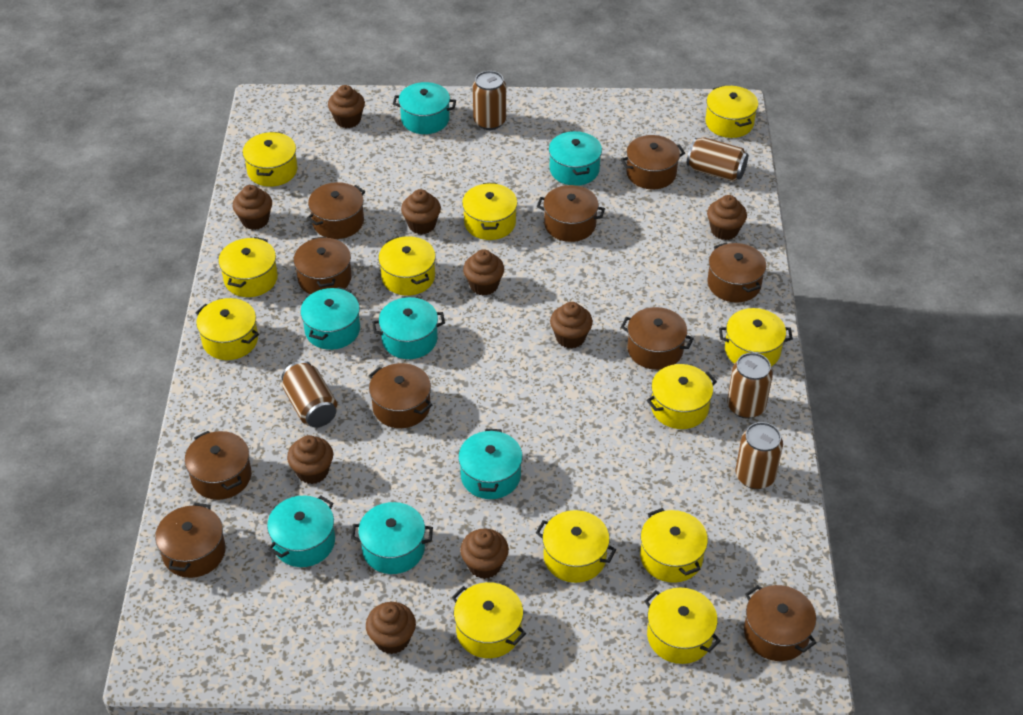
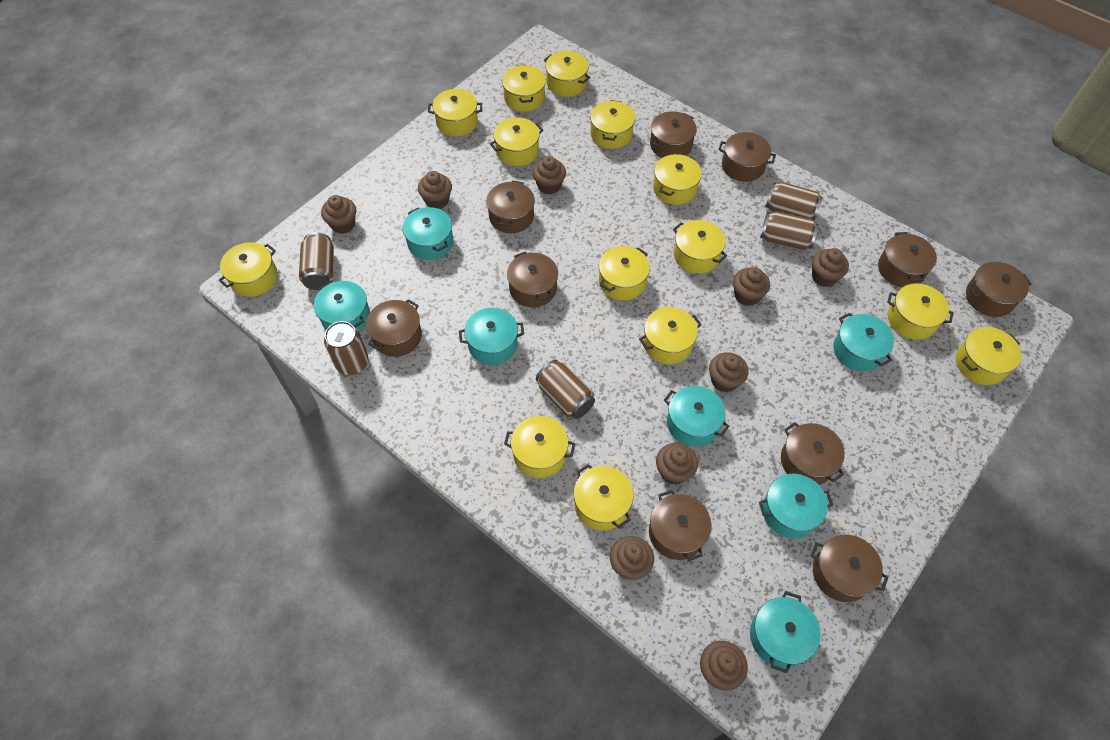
yellow pot: [195,298,259,360] [218,237,278,297] [243,132,298,187] [378,236,436,296] [452,582,526,658] [462,183,518,240] [536,510,616,583] [640,508,708,583] [645,587,721,664] [647,364,717,429] [705,86,758,138] [719,308,793,366] = 12 -> [218,242,278,297] [428,89,482,136] [490,117,543,166] [502,65,546,112] [504,416,575,478] [544,51,591,97] [573,464,634,530] [590,100,635,149] [599,246,650,301] [639,307,701,364] [653,154,702,205] [673,220,727,273] [887,283,954,340] [956,327,1022,385] = 14

